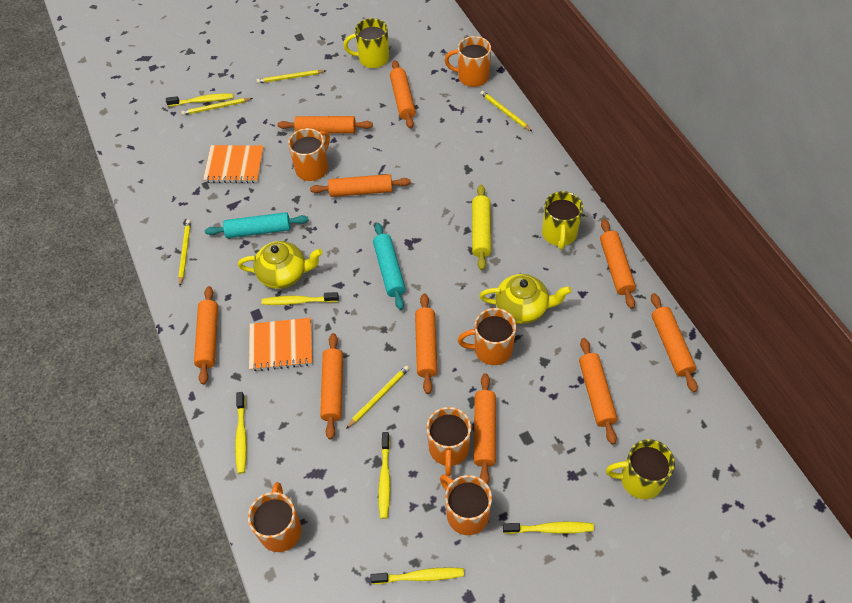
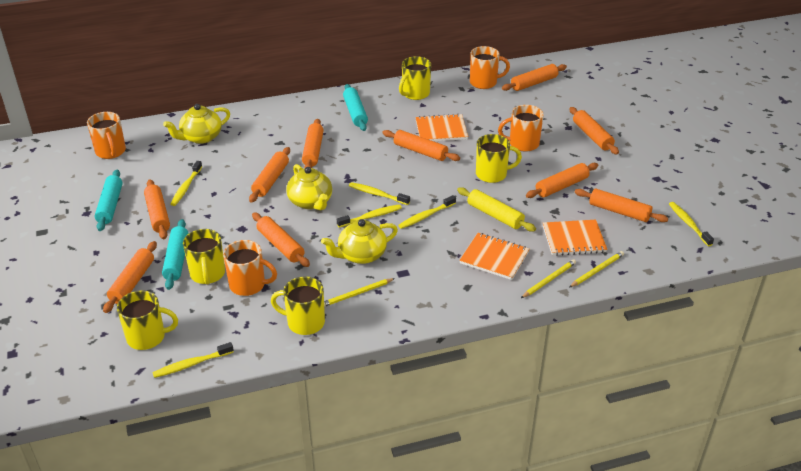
orange mug: [248,482,302,552] [288,128,330,181] [426,407,471,476] [440,474,492,535] [444,36,491,87] [458,308,516,365] = 6 -> [87,112,126,159] [223,240,277,296] [470,46,510,89] [498,105,544,152] = 4
orange notebook: [203,145,264,183] [249,318,312,371] = 2 -> [415,114,468,141] [459,233,529,280] [543,220,608,256] = 3
turquoise rolling pin: [205,212,309,238] [373,223,406,310] = 2 -> [95,170,123,231] [162,219,189,290] [343,84,368,131] = 3
yellow mug: [344,18,389,68] [542,191,583,250] [606,439,675,499] = 3 -> [117,290,178,350] [183,229,225,285] [271,276,325,335] [399,56,431,100] [476,134,522,183] = 5
yellow pencil: [178,220,191,286] [181,98,253,115] [256,70,326,83] [346,365,409,429] [480,91,533,132] = 5 -> [324,278,395,307] [521,259,576,298] [569,251,624,288] = 3
yellow teapot: [238,241,323,289] [479,274,572,324] = 2 -> [163,104,230,144] [286,164,332,210] [321,219,398,264] = 3

